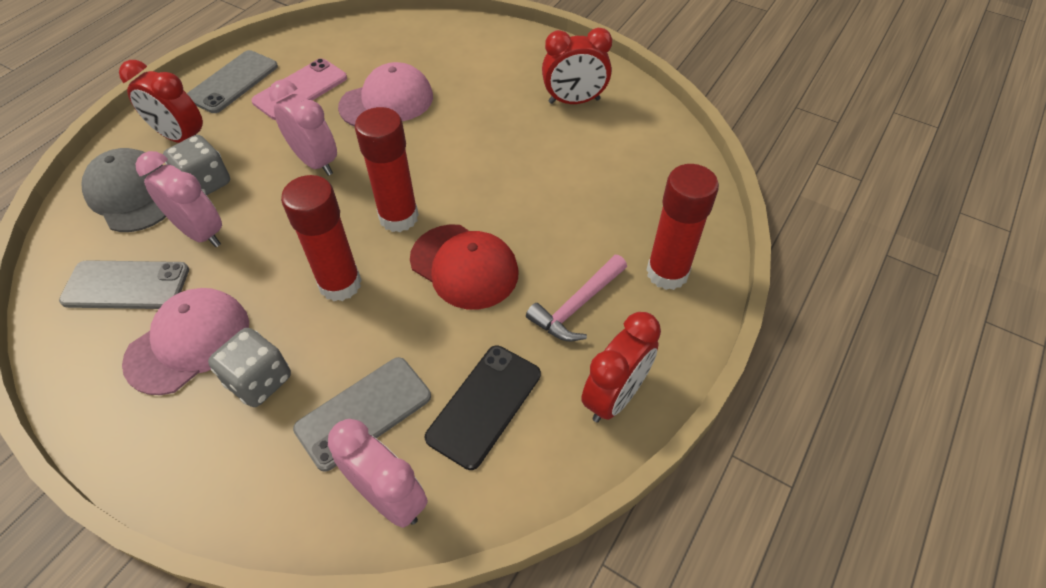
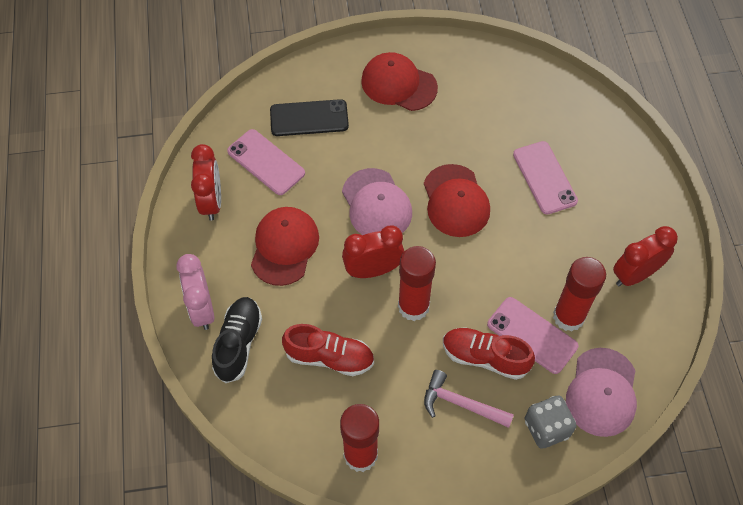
black shoe: none = 0 -> [212,297,262,383] = 1
grey cap: [81,148,166,232] = 1 -> none = 0
grey dice: [163,135,230,195] [208,328,291,407] = 2 -> [525,395,576,449] = 1
grey phone: [59,260,189,309] [187,50,278,113] [293,357,431,472] = 3 -> none = 0
pink clock: [136,151,222,247] [269,79,337,176] [328,419,428,528] = 3 -> [176,254,214,330] = 1
pink phone: [251,58,347,120] = 1 -> [227,129,305,195] [487,297,578,374] [513,141,578,214] = 3
red cap: [410,224,518,310] = 1 -> [251,207,319,286] [361,52,438,111] [424,164,490,237] = 3
red shoe: none = 0 -> [282,324,374,376] [443,327,535,380] = 2

